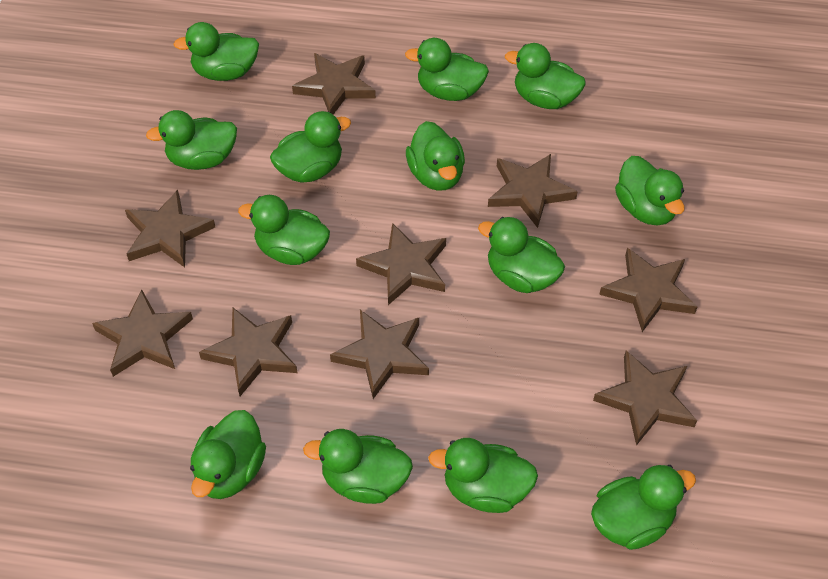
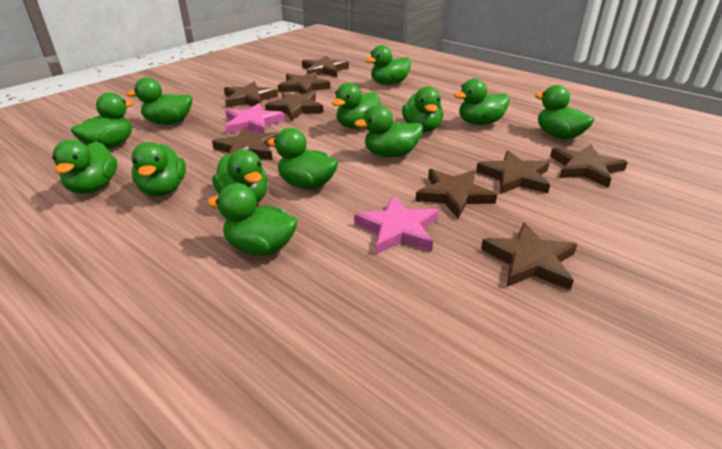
pink star: none = 0 -> [225,103,285,134] [354,196,439,254] = 2

